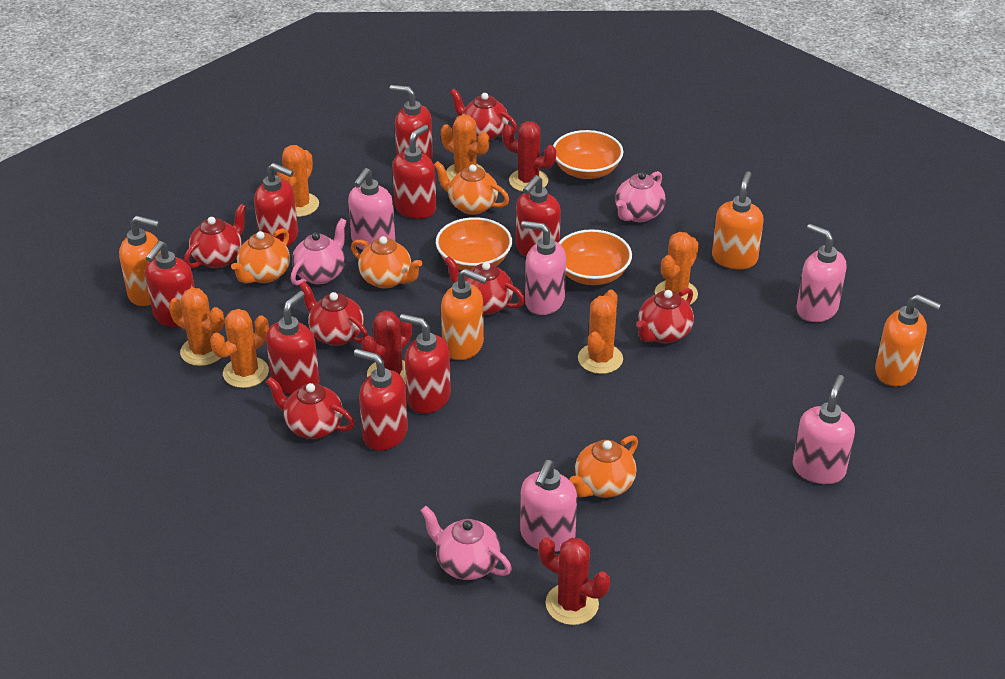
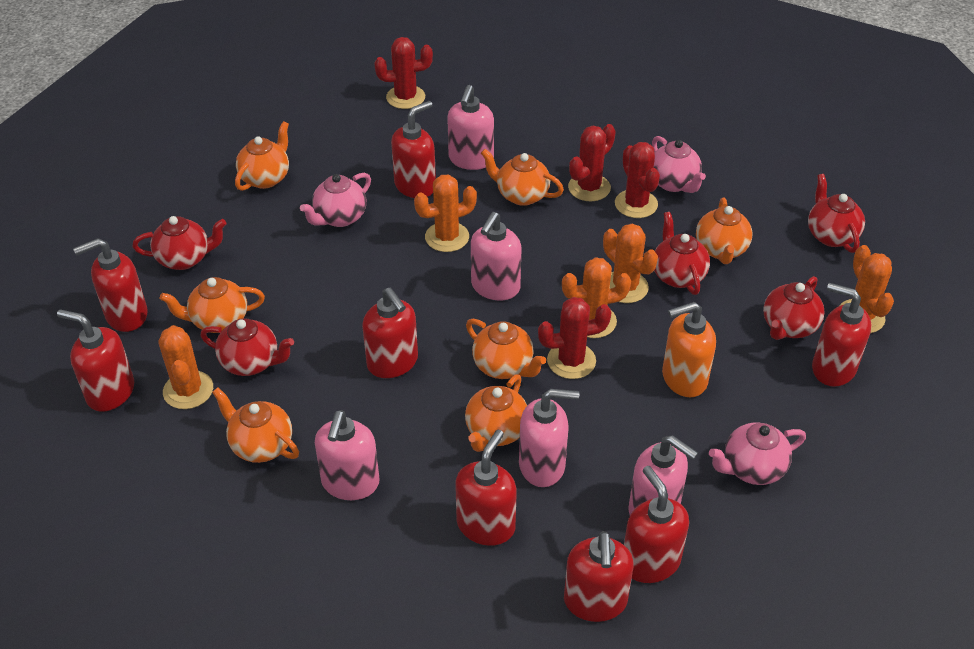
orange bowl: [436,217,512,271] [553,130,623,179] [559,229,632,285] = 3 -> none = 0
orange cactus: [169,288,224,366] [210,309,269,388] [277,145,319,217] [441,114,489,180] [578,290,623,374] [655,232,699,305] = 6 -> [159,325,213,409] [414,175,477,252] [562,257,631,338] [603,224,658,303] [839,245,894,333] = 5
orange soap dispenser: [119,216,161,306] [441,268,488,360] [712,171,764,269] [875,294,941,386] = 4 -> [662,302,716,397] = 1
orange teapot: [231,228,290,283] [351,236,422,289] [434,161,509,215] [569,435,638,498] = 4 -> [160,277,265,333] [212,387,299,463] [235,121,289,191] [465,374,527,452] [466,319,546,379] [481,149,564,206] [696,197,752,264] = 7
red cactus: [361,310,412,385] [502,121,556,192] [538,537,610,625] = 3 -> [374,37,433,109] [538,297,612,379] [568,124,616,201] [615,142,660,218] = 4
red teapot: [184,204,246,268] [266,377,355,439] [299,281,368,346] [444,256,525,315] [450,89,517,140] [636,288,694,343] = 6 -> [133,216,226,270] [200,318,294,376] [654,212,710,295] [763,276,825,340] [808,174,865,253] = 5

